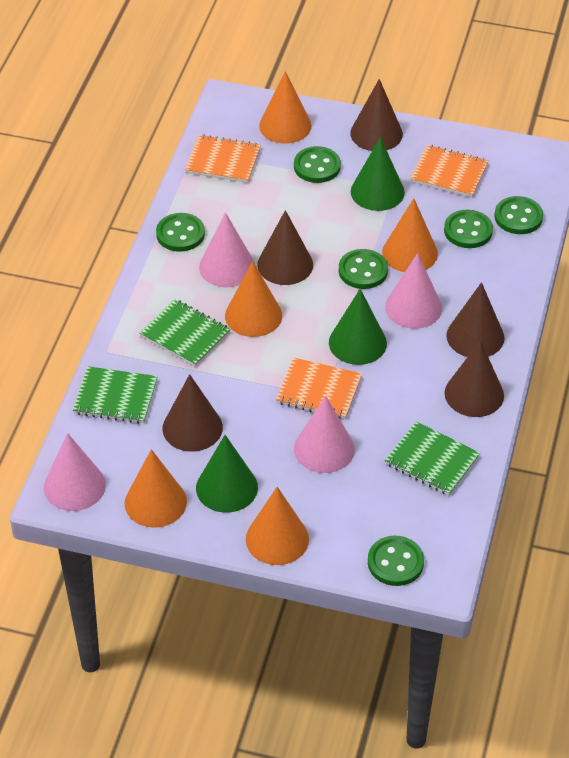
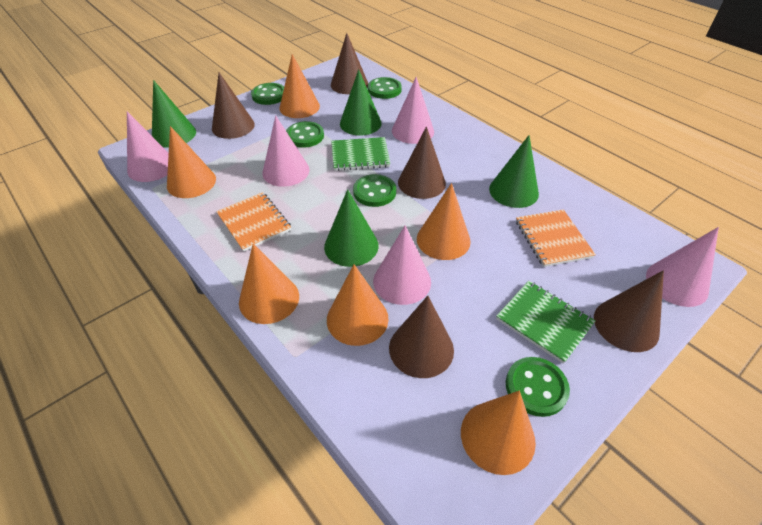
green button: [156,213,205,252] [294,146,341,183] [339,249,388,289] [368,536,424,586] [444,210,493,248] [495,196,543,234] = 6 -> [251,83,284,105] [286,121,324,148] [353,174,396,207] [368,77,402,99] [506,357,570,417] = 5
green cone: [196,435,258,513] [329,289,387,365] [351,137,405,211] = 3 -> [152,80,196,148] [324,189,379,267] [340,69,382,136] [489,135,539,208] = 4
green notebook: [73,366,158,424] [139,299,230,367] [385,421,480,496] = 3 -> [331,137,390,171] [496,281,596,364] = 2
orange cone: [125,449,187,528] [225,261,282,337] [246,487,309,565] [259,71,312,144] [382,198,438,272] = 5 -> [167,126,216,198] [239,244,299,324] [280,54,320,118] [327,264,388,346] [417,183,471,260] [461,391,536,475] = 6
orange notebook: [185,134,261,183] [276,357,362,419] [410,145,489,197] = 3 -> [216,192,291,252] [516,210,596,267] = 2
pink cone: [44,433,106,511] [199,212,255,287] [294,395,355,473] [385,253,442,329] = 4 -> [127,111,169,182] [263,115,309,187] [373,225,431,305] [392,77,434,144] [646,227,719,307] = 5

